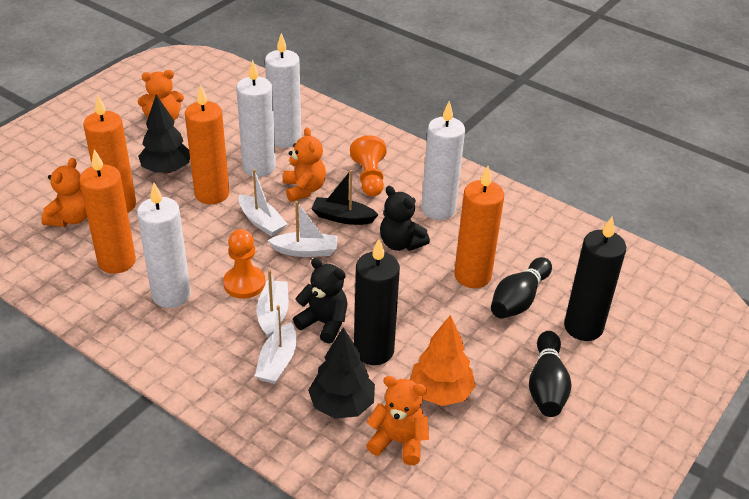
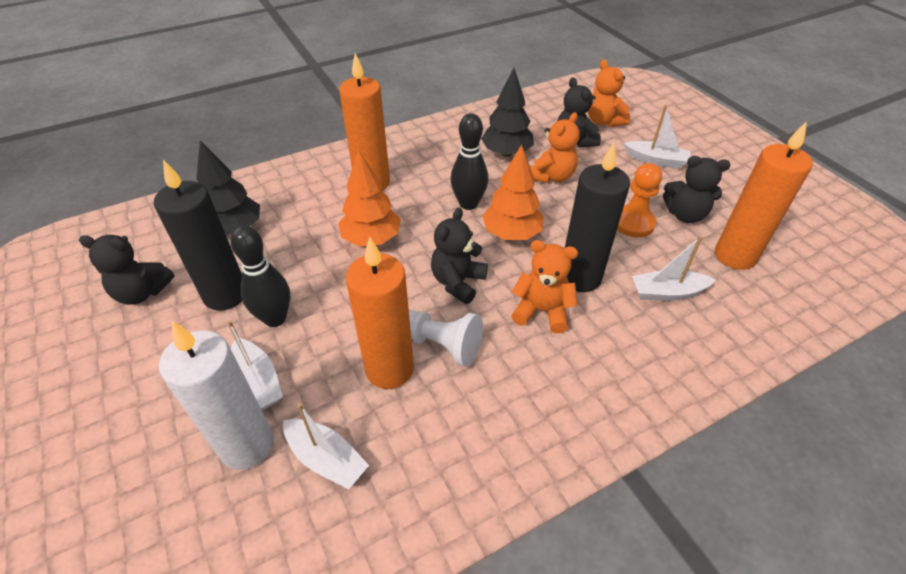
black boat: [311,170,379,225] = 1 -> none = 0
black teddy bear: [293,258,347,344] [380,186,430,251] = 2 -> [79,235,175,305] [431,208,488,304] [558,78,601,148] [663,156,730,223] = 4
orange candle: [79,149,136,274] [83,94,136,213] [185,85,229,204] [454,166,504,288] = 4 -> [339,53,390,191] [346,237,414,389] [715,121,813,270] = 3
orange pawn: [223,229,265,299] [350,135,387,197] = 2 -> [617,163,662,237] = 1
orange teddy bear: [42,158,87,227] [138,70,184,120] [283,127,326,202] [366,376,429,465] = 4 -> [511,240,578,333] [530,112,580,183] [588,60,630,127] = 3
orange tree: [410,315,476,406] = 1 -> [338,150,401,246] [482,145,544,240] = 2
white candle: [137,183,191,308] [236,60,276,177] [265,33,301,148] [421,101,465,220] = 4 -> [159,321,274,470] = 1
white pawn: none = 0 -> [409,309,483,367] = 1

